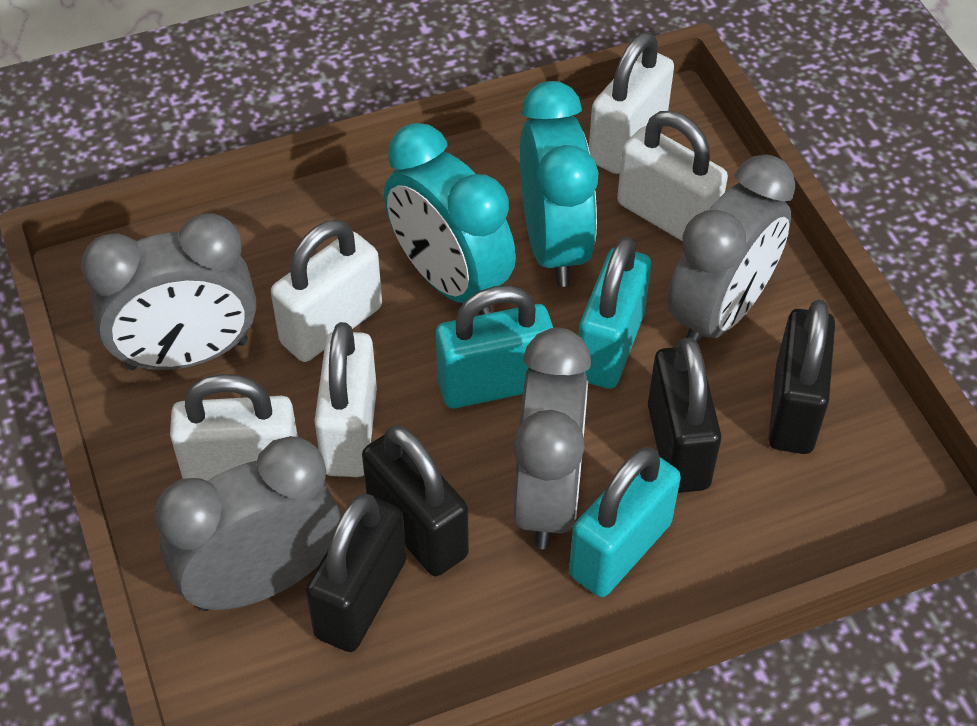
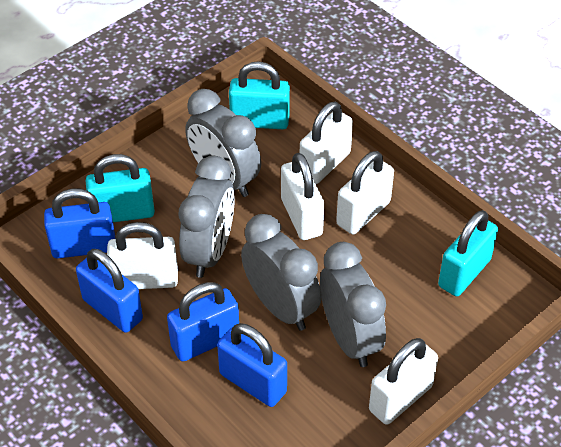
black padlock: [306,494,406,652] [362,425,469,576] [648,338,721,493] [768,300,835,454] = 4 -> none = 0
blue padlock: none = 0 -> [44,189,115,258] [76,249,143,332] [167,282,239,361] [217,323,287,407] = 4
turquoise clock: [384,123,516,315] [520,81,598,287] = 2 -> none = 0

